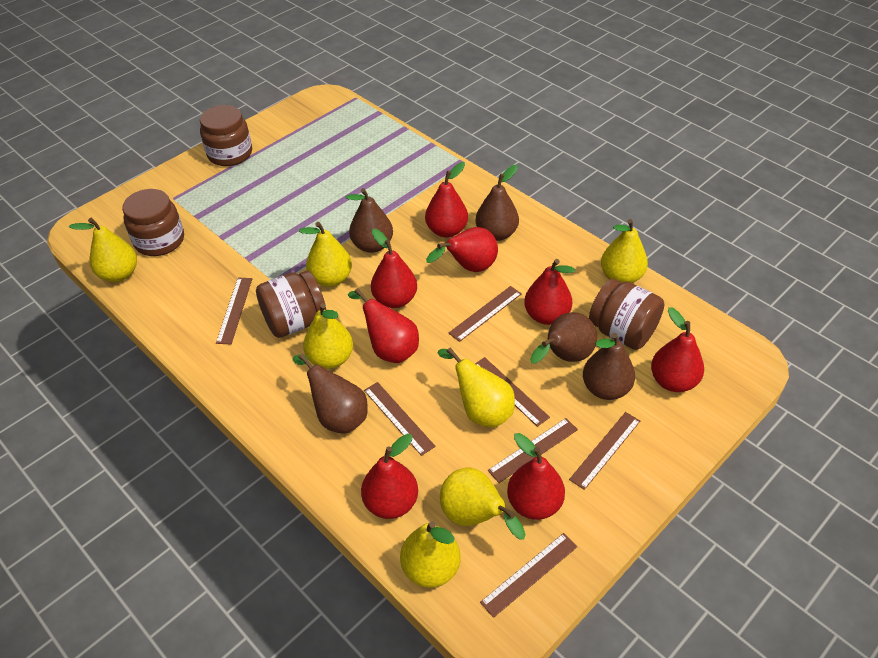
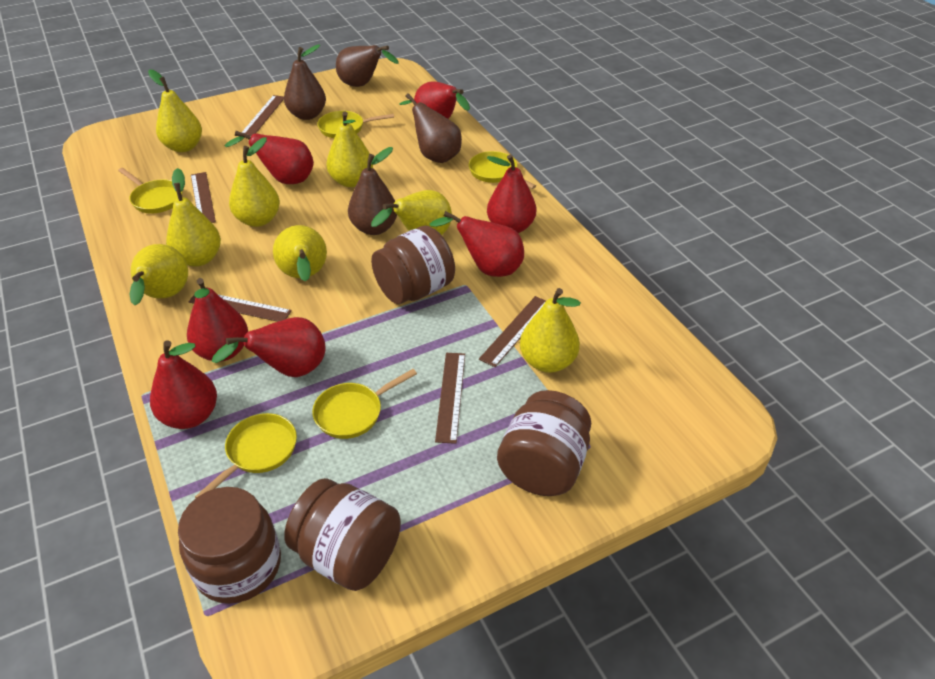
brown pear: [293,353,368,434] [346,188,393,253] [476,165,519,241] [530,312,597,364] [583,333,635,400] = 5 -> [284,45,326,120] [336,45,399,87] [348,147,397,235] [399,93,462,163] = 4
brown ruler: [216,278,252,344] [364,382,436,456] [449,286,522,342] [475,357,550,427] [480,533,577,618] [488,418,578,483] [569,412,640,490] = 7 -> [189,294,292,322] [191,172,216,223] [241,95,284,136] [435,353,465,444] [479,296,546,367] = 5
red pear: [348,288,419,363] [361,434,418,519] [371,229,417,308] [425,162,468,238] [426,227,498,272] [507,433,565,520] [524,259,575,325] [651,307,704,392] = 8 -> [150,340,217,429] [187,278,248,362] [212,317,326,377] [224,131,314,184] [414,81,470,119] [430,211,524,277] [487,154,536,233] = 7
yellow pan: none = 0 -> [118,168,182,214] [195,413,297,498] [312,369,417,439] [317,111,394,138] [469,151,536,189] = 5
yellow pear: [69,218,137,282] [299,222,352,287] [303,303,353,369] [400,521,461,588] [438,347,515,427] [440,467,525,540] [601,219,648,283] = 7 -> [130,244,188,305] [148,69,202,152] [166,168,221,267] [229,137,280,227] [273,225,327,282] [326,111,373,187] [371,190,452,235] [520,288,581,373] = 8

